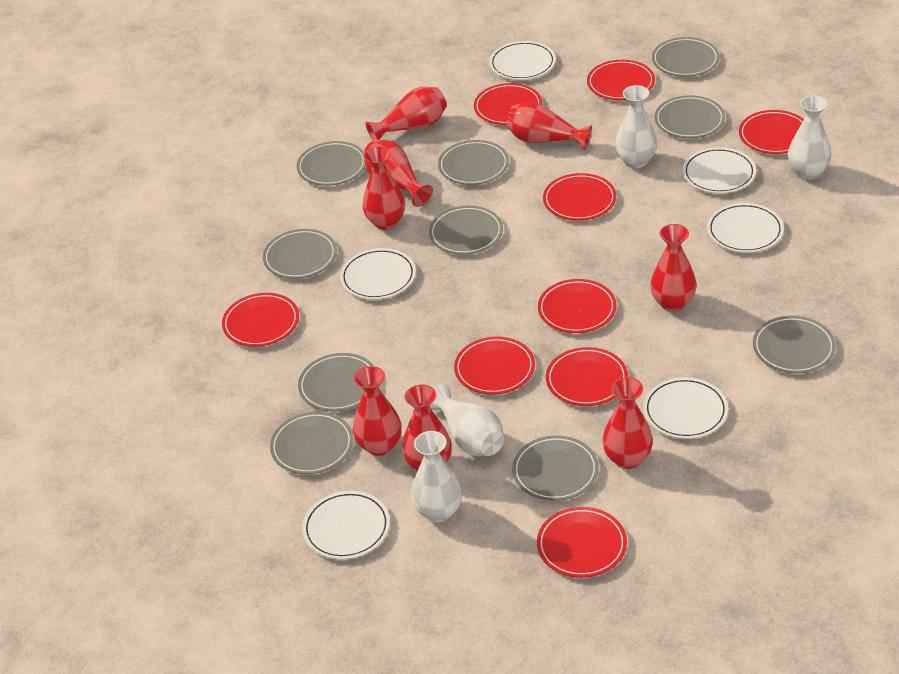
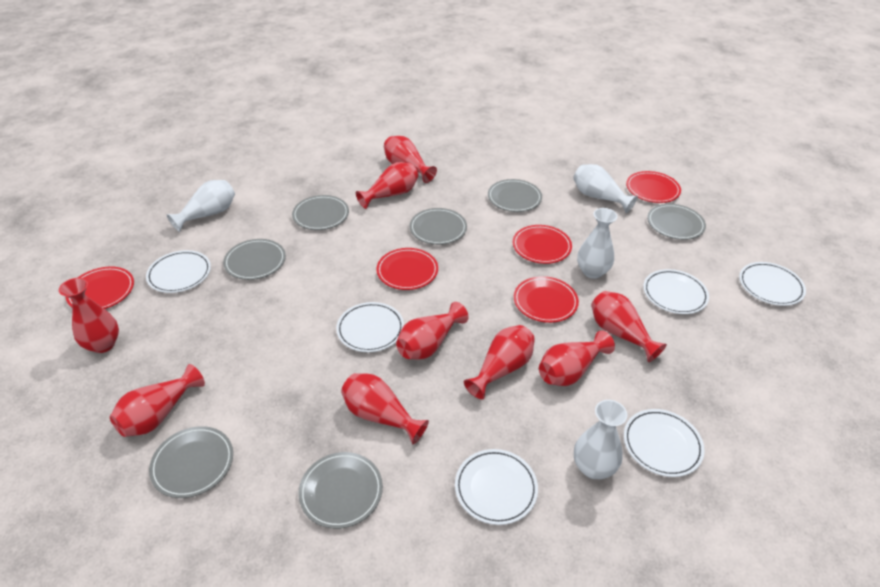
grey plate: [263,229,337,279] [270,412,353,474] [297,141,366,186] [298,353,374,411] [429,206,503,255] [438,140,509,185] [512,435,599,501] [652,37,720,77] [654,95,725,138] [753,316,836,373] = 10 -> [149,426,233,498] [223,239,286,280] [292,195,349,230] [299,452,383,529] [410,208,467,245] [488,179,542,212] [647,204,706,240] = 7
red plate: [222,293,299,347] [454,337,535,395] [474,83,542,125] [537,507,627,578] [538,279,616,333] [543,173,616,221] [546,347,628,406] [587,60,655,100] [739,110,804,154] = 9 -> [65,266,134,309] [376,248,438,290] [513,225,572,264] [514,276,579,323] [626,171,681,203] = 5
red vase: [353,366,402,456] [363,146,405,230] [364,139,433,207] [365,87,447,140] [402,384,452,471] [506,101,592,150] [602,377,653,469] [650,224,697,312] = 8 -> [59,278,119,353] [110,364,205,437] [341,373,429,444] [356,162,418,209] [384,136,437,183] [396,302,469,360] [464,325,535,400] [539,330,615,386] [591,291,667,362] = 9

